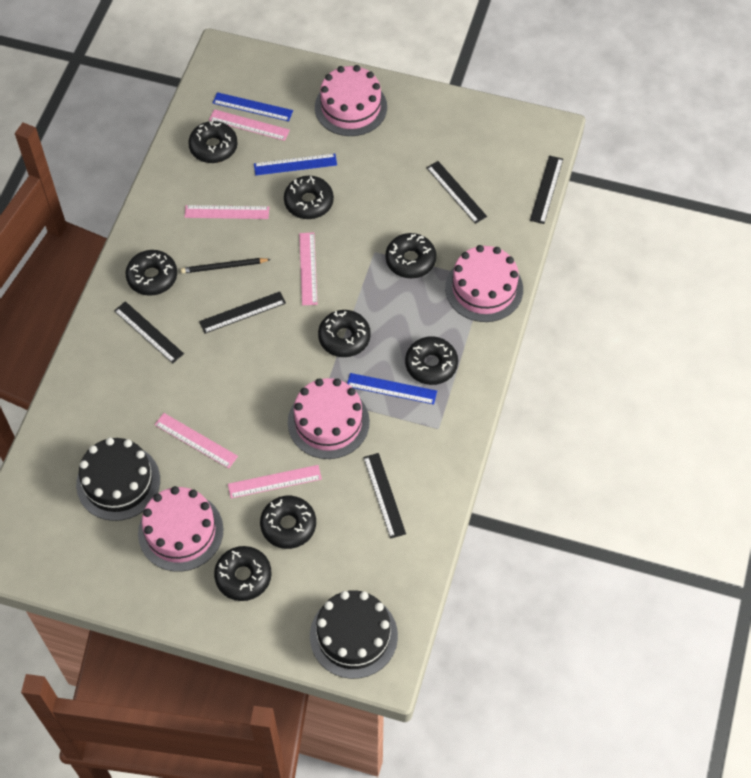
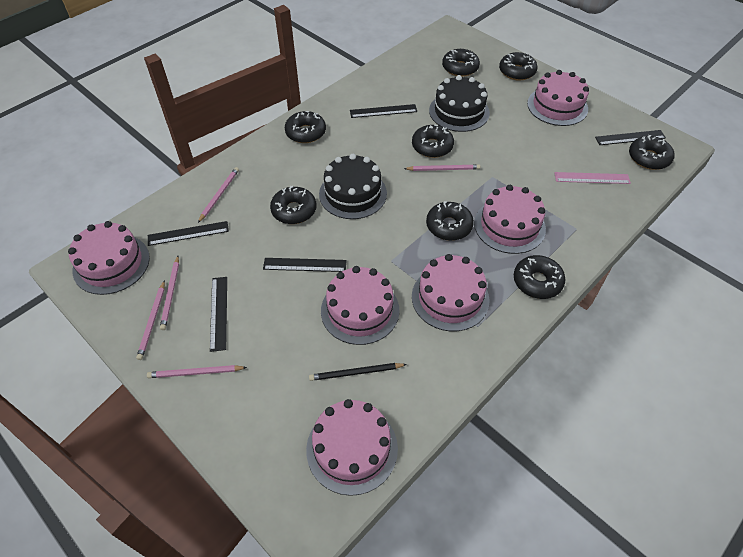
blue ruler: [213,92,293,121] [254,153,337,175] [347,373,437,405] = 3 -> none = 0
pink cake: [138,486,224,572] [288,378,370,459] [315,65,387,136] [445,245,523,322] = 4 -> [68,221,150,295] [306,399,398,496] [321,266,399,345] [412,254,490,331] [474,185,546,254] [527,70,589,126] = 6
pink pencil: none = 0 -> [136,280,165,360] [147,365,247,378] [160,256,179,330] [198,167,239,223] [404,165,480,171] = 5
pink ruler: [154,413,238,468] [185,205,269,219] [209,109,290,141] [228,465,322,499] [299,232,317,305] = 5 -> [554,172,631,184] = 1

